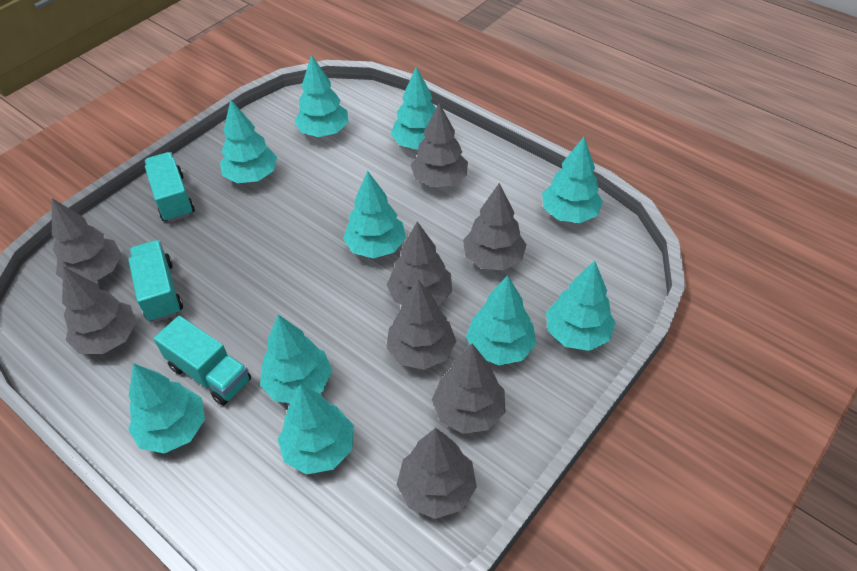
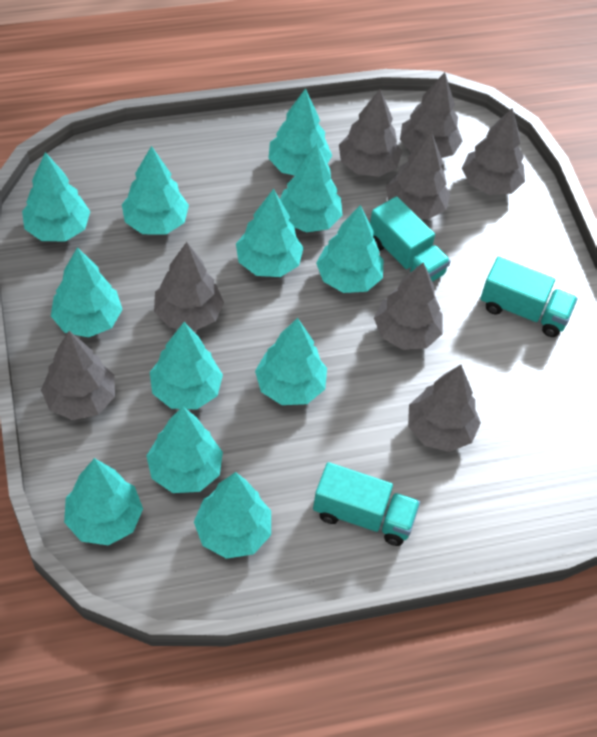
turquoise tree: [128,363,205,453] [220,100,277,183] [260,315,332,403] [278,384,354,475] [294,55,348,137] [343,171,406,258] [391,67,436,150] [466,275,536,365] [542,137,603,223] [546,261,615,351] = 10 -> [22,152,90,241] [51,247,123,338] [64,458,143,546] [122,146,189,235] [146,407,223,493] [150,322,223,410] [194,472,271,559] [236,189,304,277] [255,318,327,405] [268,88,332,176] [280,144,342,233] [316,205,384,293] = 12

